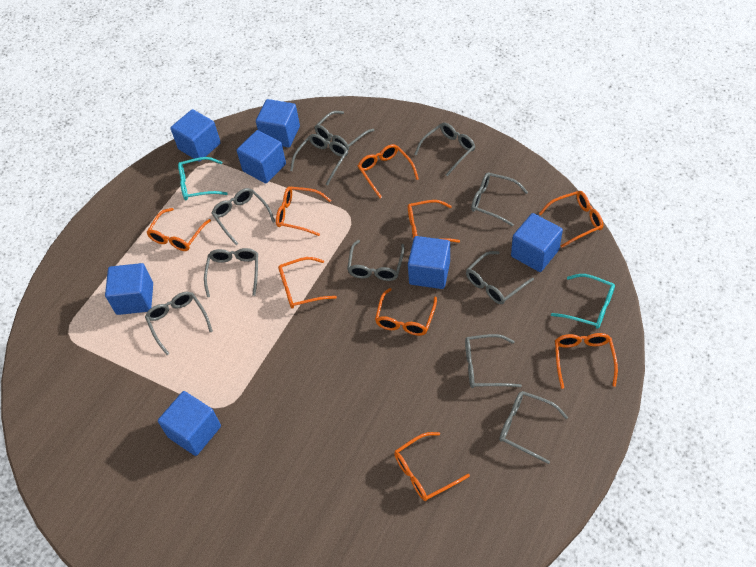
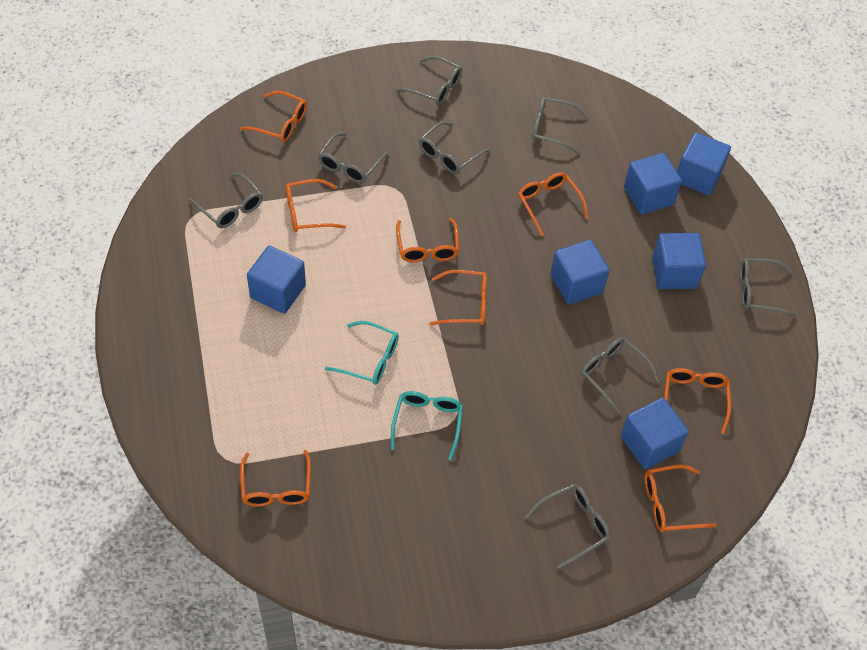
blue cube: [105,263,153,315] [158,391,221,456] [170,109,221,162] [237,130,286,183] [256,99,300,147] [408,236,450,289] [511,213,563,272] = 7 -> [247,246,306,314] [550,240,610,305] [620,397,689,469] [624,153,682,215] [652,233,706,289] [677,133,731,195] = 6
grey glasses: [145,292,213,355] [204,248,258,297] [211,188,275,245] [290,134,348,185] [314,111,374,150] [347,240,405,281] [414,122,475,176] [465,334,522,388] [466,251,534,304] [471,172,528,226] [499,391,568,464] = 11 -> [189,173,263,228] [318,132,389,183] [396,56,462,105] [419,121,490,174] [525,484,611,569] [532,97,588,154] [581,338,660,414] [740,258,797,317] = 8
orange glasses: [146,208,211,251] [276,187,331,236] [278,257,337,309] [358,144,419,198] [375,288,437,336] [394,432,470,501] [408,200,460,243] [539,191,603,248] [555,333,618,389] = 9 -> [240,91,307,142] [240,450,311,507] [286,179,346,232] [396,218,459,263] [429,270,487,325] [518,172,588,236] [645,465,717,532] [664,368,731,434] = 8

